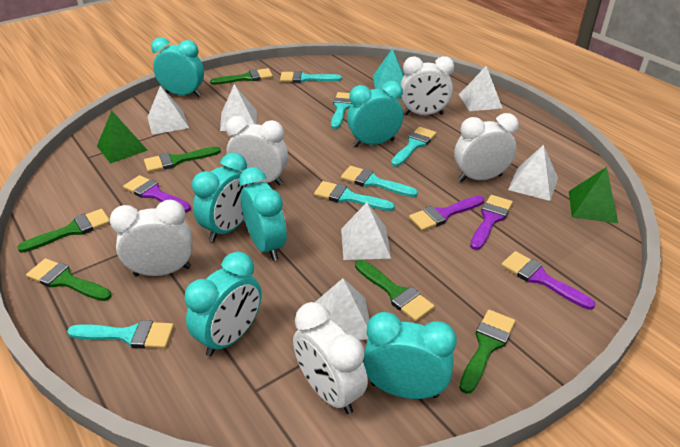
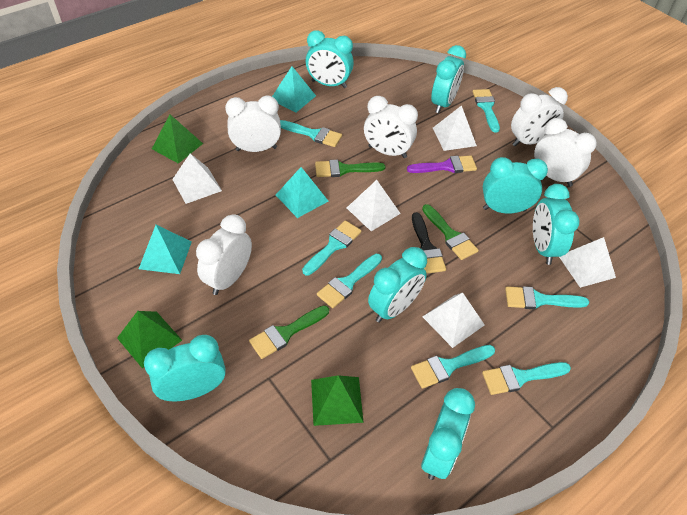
black brush: none = 0 -> [412,212,446,274] = 1
green brush: [17,209,110,253] [26,258,112,301] [144,147,221,172] [210,68,273,85] [355,260,435,322] [459,310,515,394] = 6 -> [249,306,329,359] [315,160,386,177] [422,204,479,260] = 3
green pyramid: [97,111,148,164] [569,167,618,223] = 2 -> [117,311,182,369] [152,114,203,164] [311,375,364,426] = 3
purple brush: [123,175,191,212] [409,196,484,231] [470,195,513,250] [501,251,595,310] = 4 -> [407,156,477,173] = 1
turquoise brush: [67,320,174,349] [280,71,342,83] [314,181,395,211] [331,92,351,129] [341,166,418,197] [391,127,437,167] = 6 -> [280,120,342,147] [302,220,362,275] [317,254,382,308] [411,345,495,389] [473,89,500,133] [482,362,571,395] [505,286,589,309] = 7
turquoise clock: [151,37,204,97] [185,252,262,356] [192,152,252,242] [239,167,287,261] [347,81,403,147] [363,312,457,399] = 6 -> [144,335,226,401] [306,30,354,88] [368,247,427,323] [421,388,475,480] [431,45,466,113] [483,157,548,214] [533,184,580,265] = 7
turquoise pyramid: [373,49,404,90] = 1 -> [139,225,192,274] [272,66,316,112] [276,167,328,218] = 3
white pyramid: [148,86,189,135] [220,84,257,131] [315,278,370,340] [341,203,391,260] [459,66,503,111] [508,145,558,201] = 6 -> [172,154,222,204] [347,180,401,231] [422,293,484,348] [433,105,477,151] [559,237,616,288] = 5

